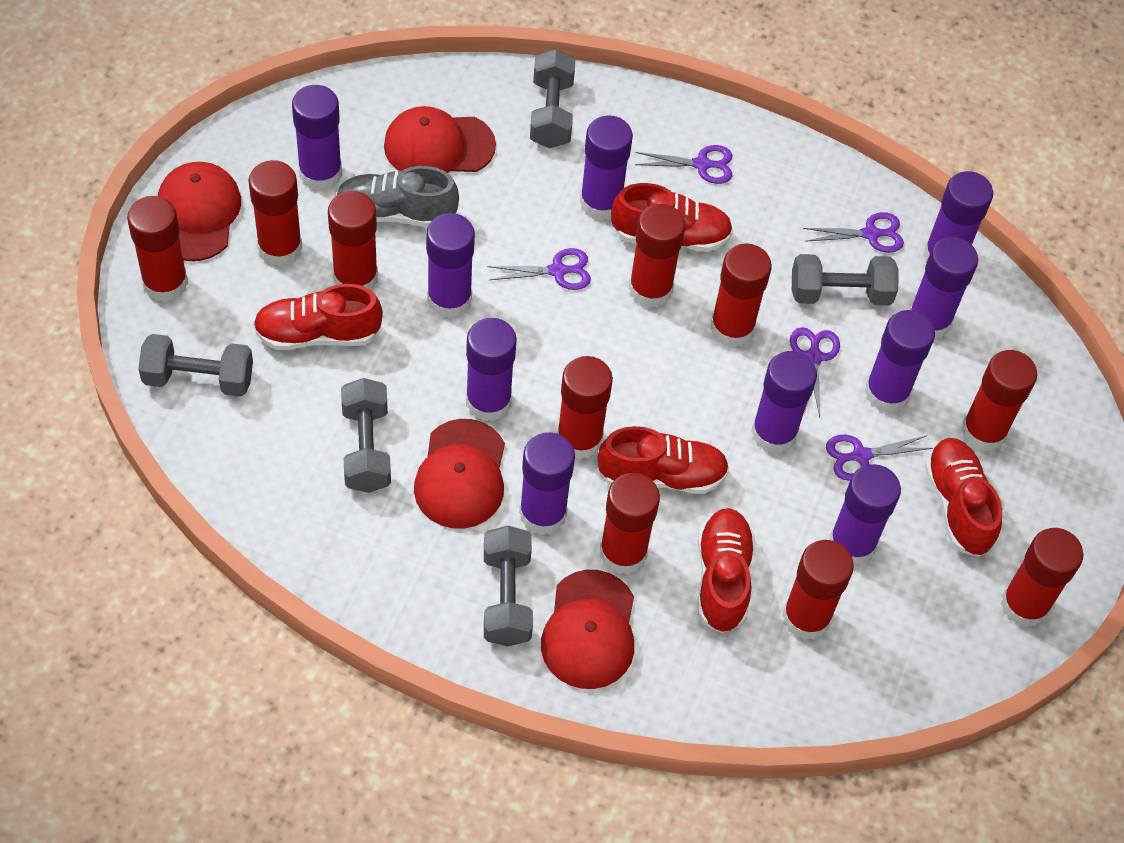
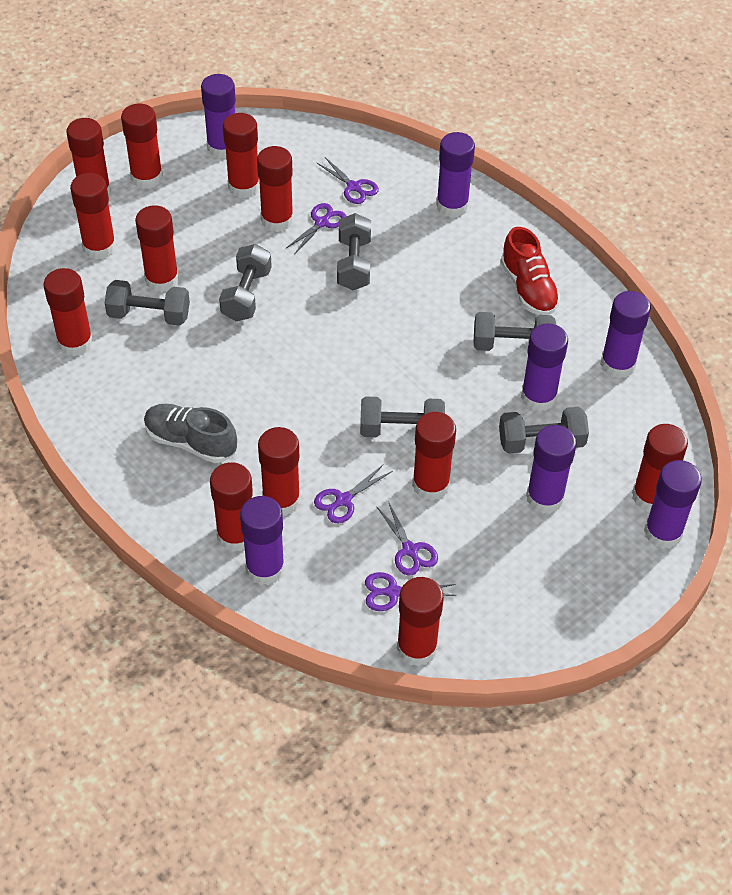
grey dumbbell: [138,334,253,397] [341,378,391,493] [484,525,533,647] [530,49,575,149] [792,254,899,306] = 5 -> [105,280,190,326] [219,244,272,321] [337,213,371,290] [360,396,445,437] [474,312,556,351] [499,407,589,454] = 6
purple glue stick: [292,85,342,191] [426,213,475,318] [466,318,517,422] [519,432,575,535] [580,115,633,221] [751,351,817,454] [830,464,901,565] [864,310,935,413] [910,237,978,340] [923,171,993,263] = 10 -> [201,74,236,159] [240,496,285,585] [436,132,475,218] [521,323,568,411] [526,425,576,513] [600,291,651,379] [644,460,702,549] = 7
red cap: [158,162,241,261] [384,106,496,173] [414,419,505,529] [541,570,634,689] = 4 -> none = 0
red glue stick: [127,196,188,302] [248,160,303,266] [328,191,378,290] [557,356,613,459] [600,473,660,575] [629,204,686,308] [710,243,772,347] [782,540,854,640] [961,350,1037,452] [1001,528,1084,628] = 10 -> [43,268,93,356] [67,118,111,196] [70,173,116,260] [121,104,163,189] [135,205,179,293] [210,462,253,552] [223,113,260,198] [257,146,294,232] [258,427,300,516] [397,577,444,666] [412,412,456,501] [632,424,688,512] = 12
red shoe: [253,284,383,350] [598,426,729,494] [611,183,733,252] [698,508,755,633] [924,438,1002,557] = 5 -> [501,227,561,315] = 1

